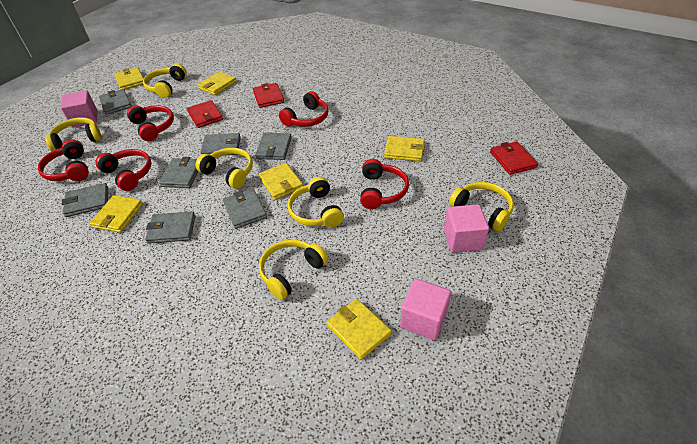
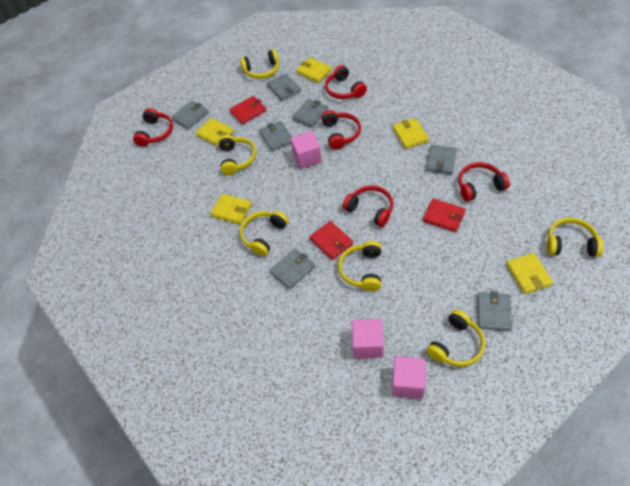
yellow wallet: [90,195,143,233] [114,67,144,90] [197,71,237,95] [259,163,303,200] [327,299,392,360] [384,136,425,162] = 6 -> [196,118,234,147] [210,194,252,224] [296,58,332,83] [393,118,429,149] [506,253,553,294] = 5

